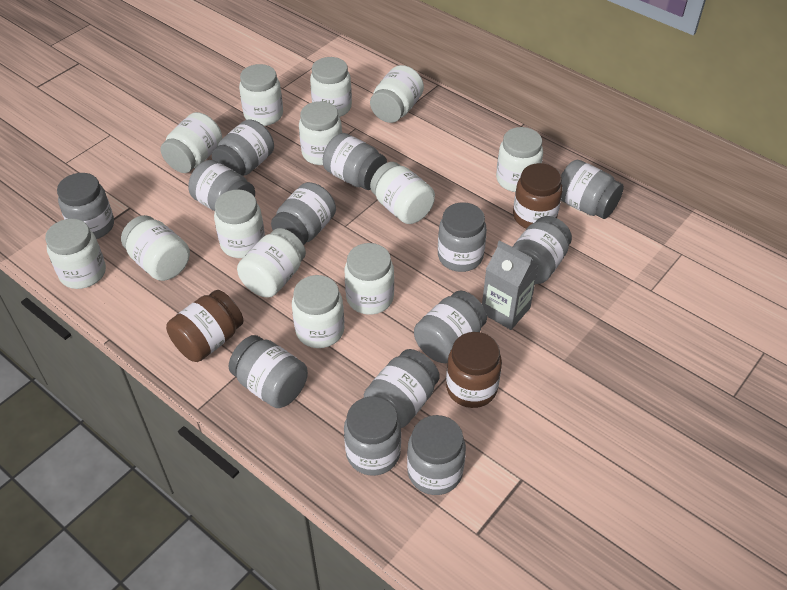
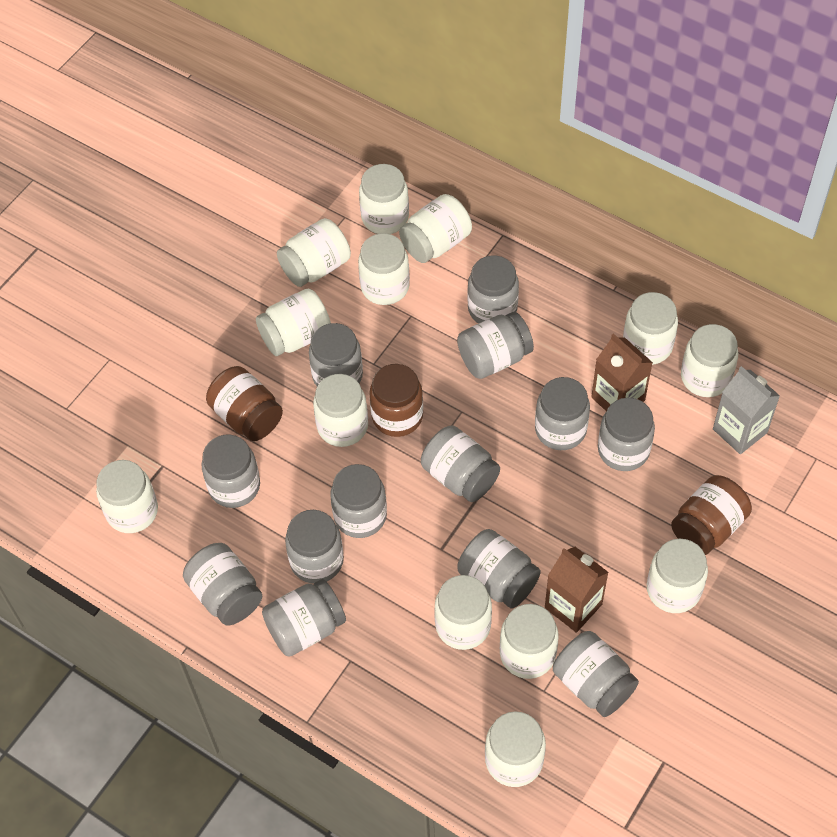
brown carton: none = 0 -> [545,547,609,633] [591,333,653,412] = 2

